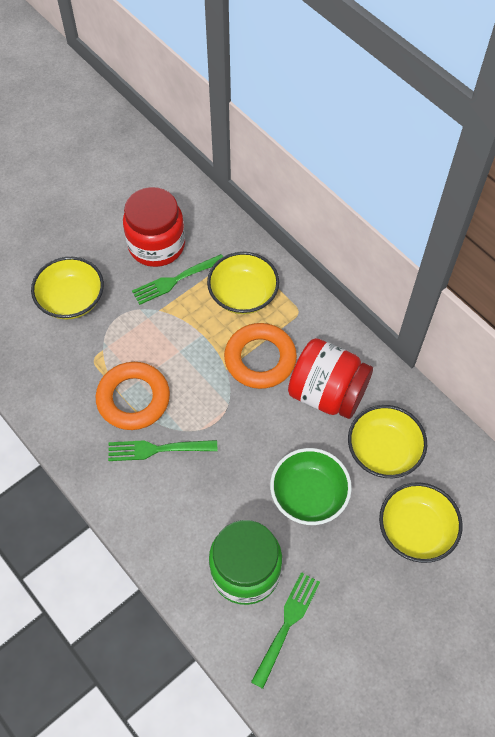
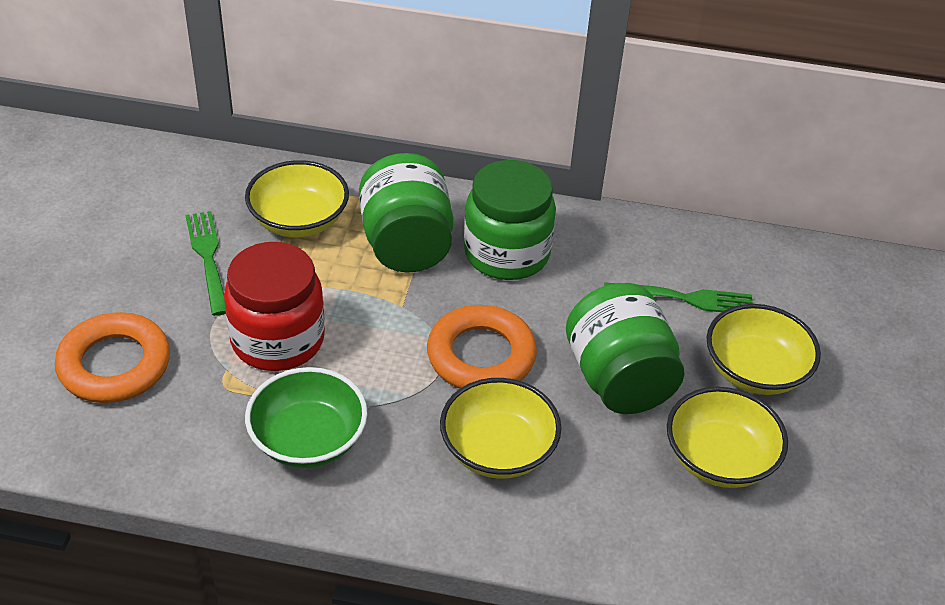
green fork: [108,440,217,461] [132,254,223,305] [251,572,320,689] = 3 -> [185,211,226,316] [604,282,753,312] = 2
green jar: [209,520,282,605] = 1 -> [359,153,453,273] [464,160,556,280] [566,283,684,414] = 3
red jar: [123,187,185,267] [288,338,373,419] = 2 -> [224,242,325,371] = 1

